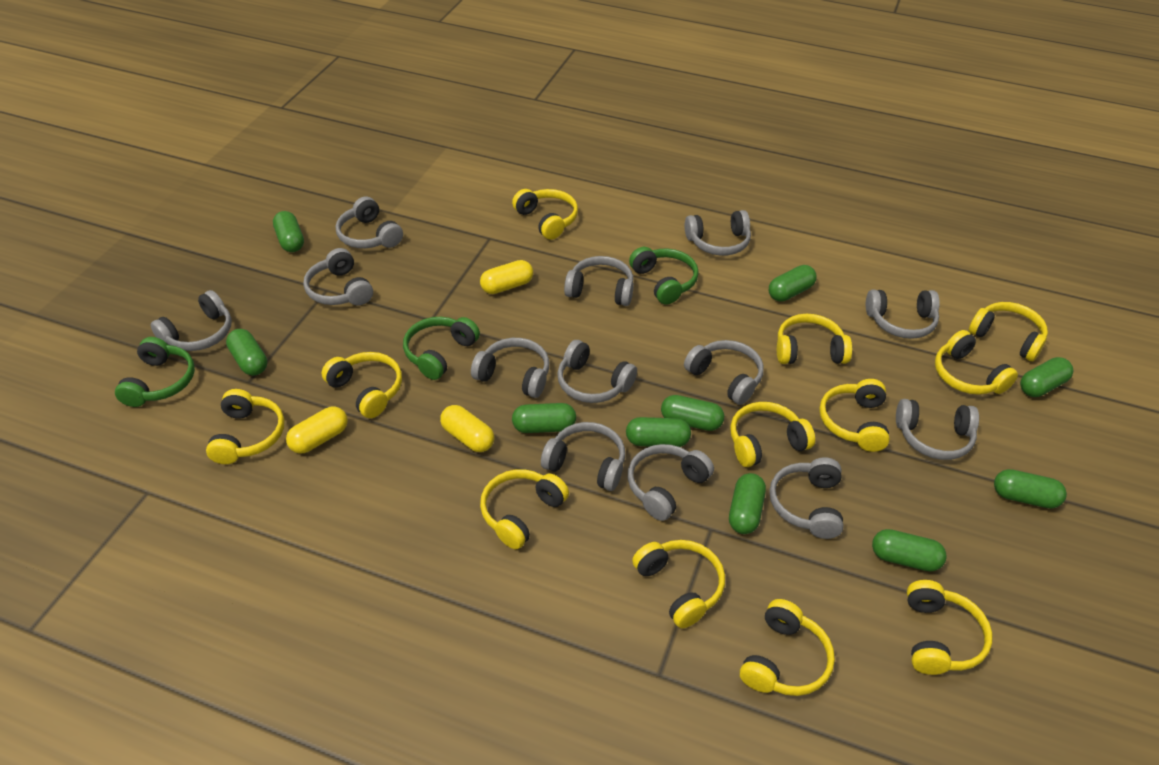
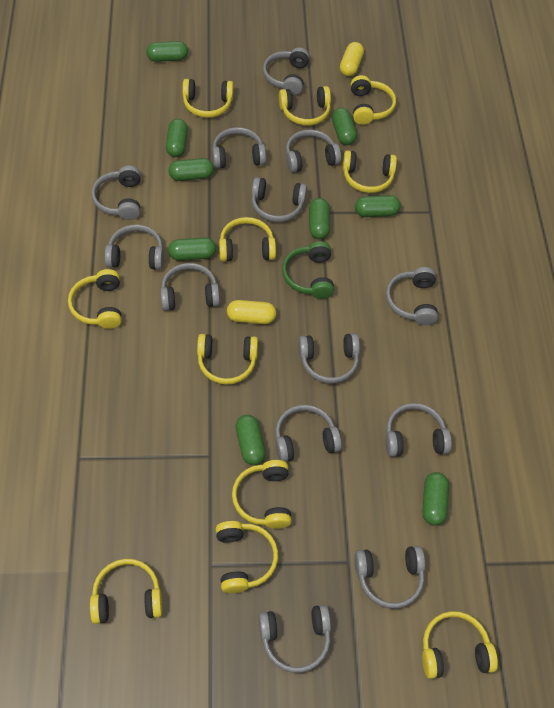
green capsule: [226,329,267,376] [273,211,304,252] [512,403,576,433] [626,417,691,447] [661,395,724,431] [729,473,766,534] [769,265,817,302] [872,529,947,572] [994,469,1067,509] [1020,357,1073,397] = 10 -> [146,41,188,62] [166,119,188,157] [168,237,216,261] [169,158,214,181] [235,415,266,465] [309,198,330,239] [332,108,357,145] [355,195,401,217] [422,472,449,526] = 9
green headphones: [115,337,195,407] [403,317,480,380] [629,247,699,305] = 3 -> [282,241,334,299] = 1
yellow capsule: [286,406,348,454] [440,405,494,452] [480,260,533,294] = 3 -> [227,300,276,324] [340,42,364,76] = 2
yellow headphones: [206,389,285,464] [322,352,402,418] [480,469,569,549] [512,189,578,240] [632,540,725,628] [730,402,815,467] [740,599,835,696] [777,314,852,364] [819,379,890,452] [907,580,993,675] [935,330,1018,395] [969,302,1048,361] = 12 -> [68,269,122,329] [90,559,163,624] [182,79,234,118] [197,334,258,385] [216,521,278,593] [219,217,276,262] [232,460,292,529] [279,86,331,126] [342,150,397,193] [351,75,396,125] [422,611,498,679] = 11

